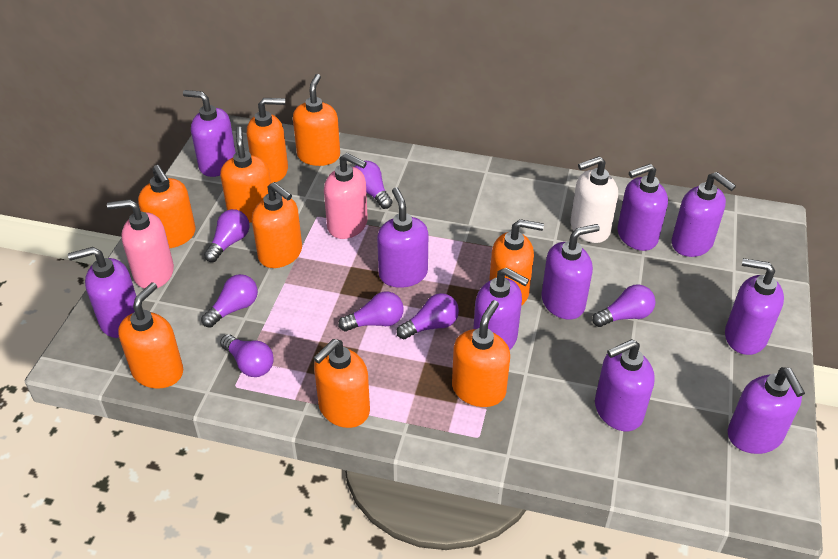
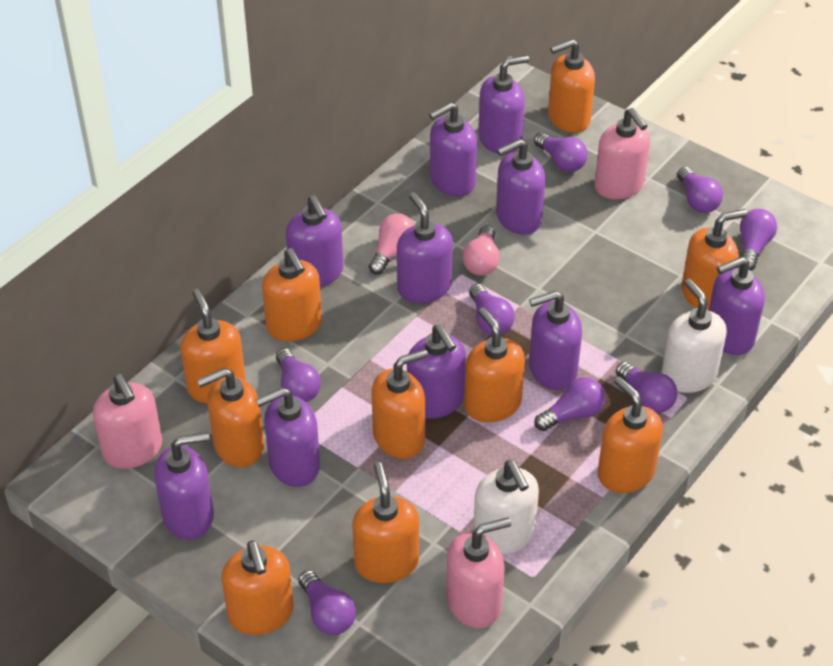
orange soap dispenser: [118,282,183,389] [138,165,196,248] [220,126,271,223] [247,98,288,183] [252,182,302,268] [293,74,340,166] [314,339,370,428] [452,300,510,407] [489,219,544,306] = 9 -> [180,289,246,403] [197,368,264,467] [221,540,294,635] [262,248,322,342] [352,462,419,583] [371,349,428,459] [464,307,525,422] [548,39,595,133] [598,377,663,493] [682,209,747,310] = 10
pink light bulb: none = 0 -> [369,213,414,275] [462,225,500,276] = 2
pink soap dispenser: [107,199,174,289] [324,153,368,239] = 2 -> [93,374,162,469] [446,517,511,628] [594,108,650,199] = 3
purple light bulb: [201,274,258,328] [204,209,249,262] [220,334,274,377] [338,291,404,331] [354,161,393,209] [396,293,459,339] [592,284,655,327] = 7 -> [276,348,321,402] [298,570,356,635] [469,284,515,335] [534,132,588,172] [534,377,605,431] [616,362,677,413] [677,167,723,213] [740,209,777,271] = 8
white soap dispenser: [571,156,618,243] = 1 -> [473,460,539,555] [661,279,727,393] = 2

